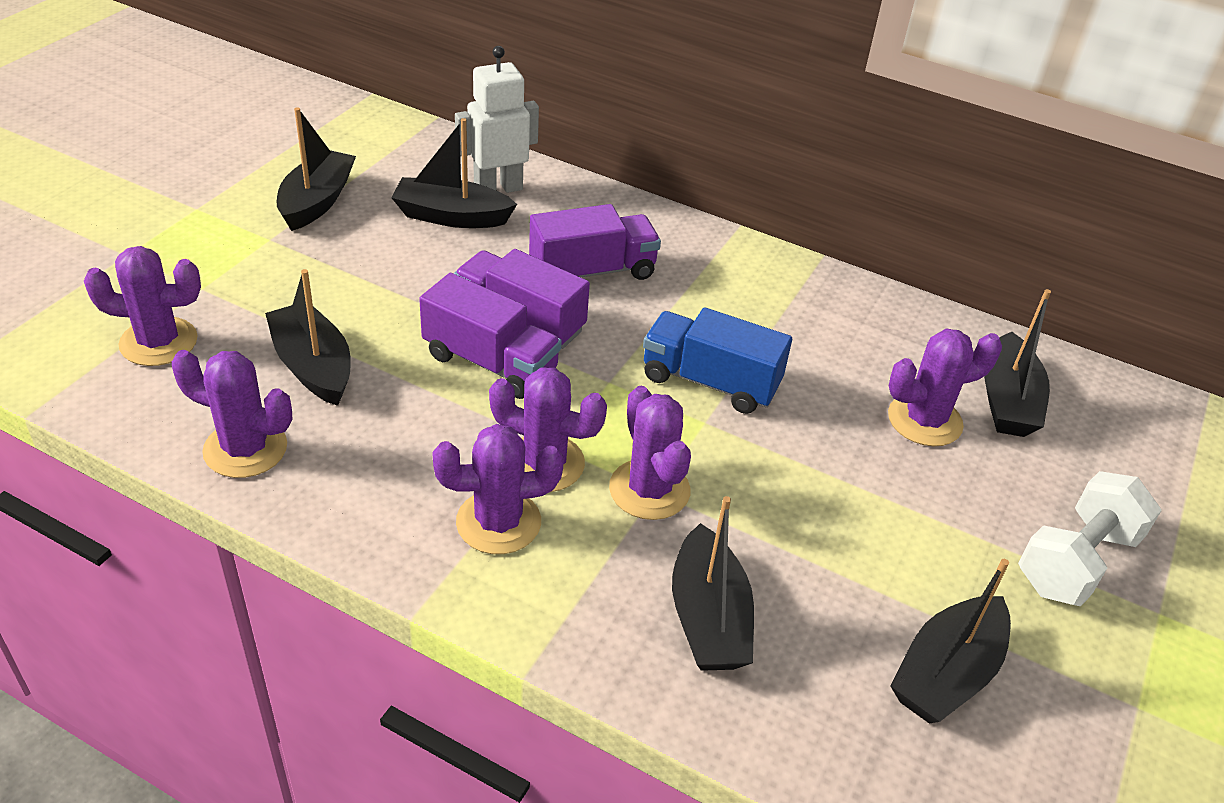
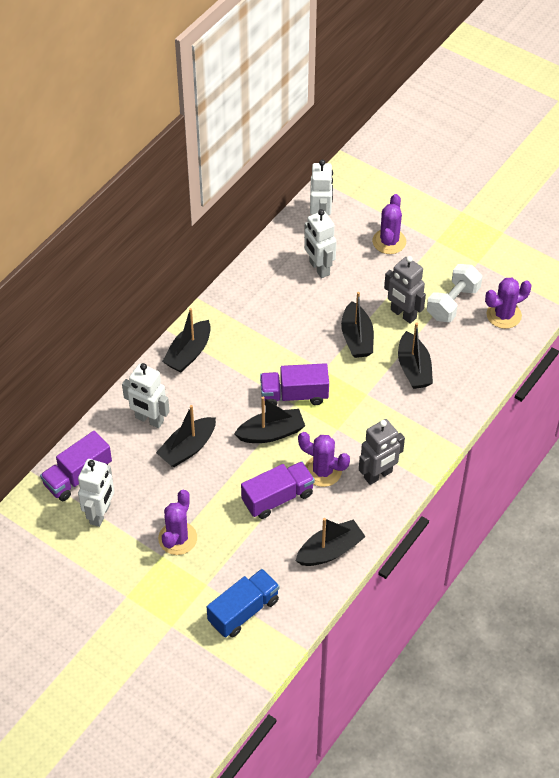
grey robot: none = 0 -> [359,419,405,485] [384,256,426,324] = 2
purple cactus: [84,246,201,366] [172,350,292,478] [432,424,564,554] [489,367,607,492] [609,386,691,520] [888,329,1002,446] = 6 -> [158,490,197,555] [298,432,350,487] [372,194,406,254] [485,278,532,329] = 4
white robot: [455,46,539,193] = 1 -> [78,459,114,527] [122,363,170,428] [304,209,337,278] [310,160,333,215] = 4

